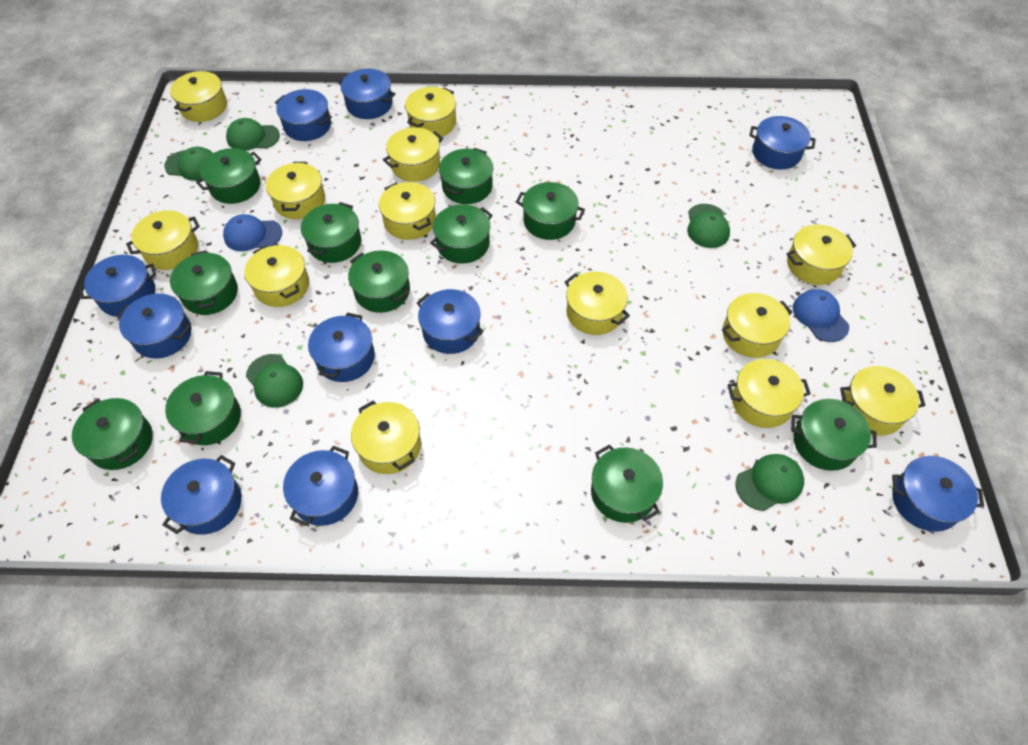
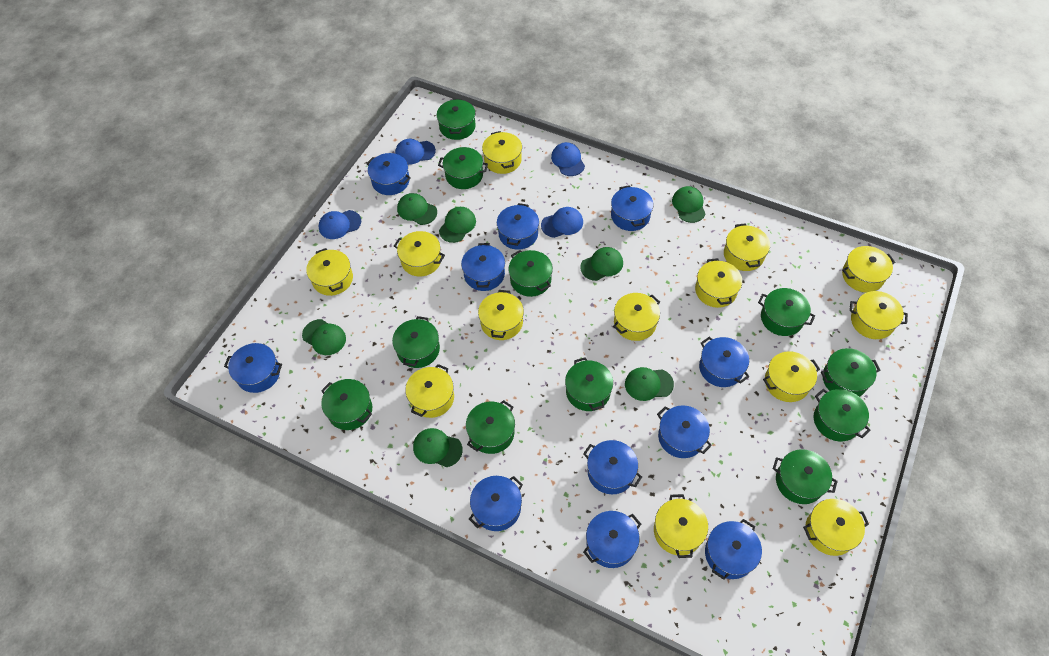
blue cap: [223,214,282,251] [793,289,849,342] = 2 -> [319,210,361,239] [395,139,436,165] [541,207,583,238] [551,142,585,176] = 4
blue pot: [79,255,156,317] [117,294,192,359] [161,455,242,535] [275,89,332,141] [283,446,358,526] [308,312,375,382] [338,69,395,119] [417,289,484,354] [749,116,816,169] [892,456,984,532] = 10 -> [224,343,282,393] [366,153,411,195] [461,243,505,291] [469,476,523,531] [497,203,539,250] [583,440,642,494] [583,511,641,568] [611,185,653,231] [657,405,712,458] [699,337,750,387] [705,519,762,580] = 11
green cap: [164,147,213,181] [226,118,280,151] [246,354,303,408] [687,204,730,248] [735,454,804,511] = 5 -> [302,319,346,355] [397,193,437,225] [413,428,463,467] [439,207,476,243] [580,247,623,281] [625,367,674,401] [672,186,705,223] = 7

